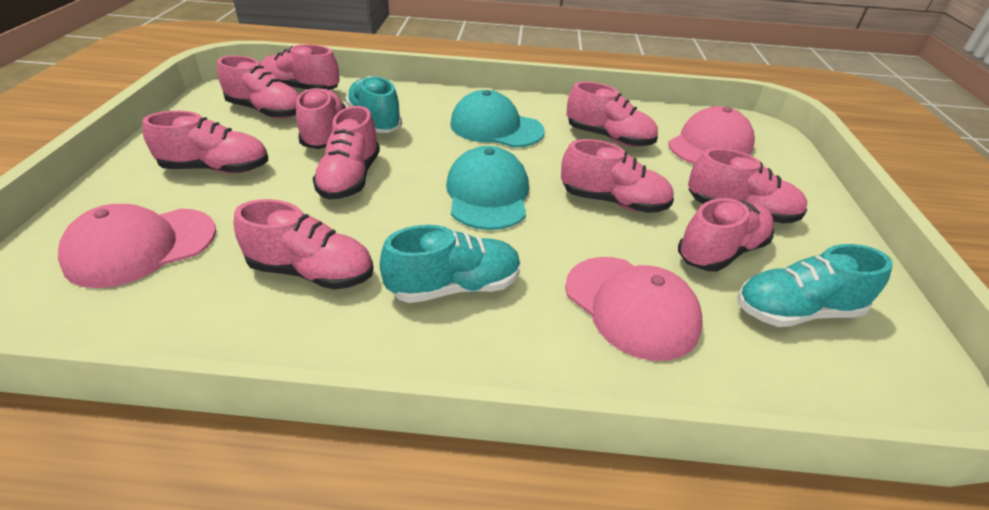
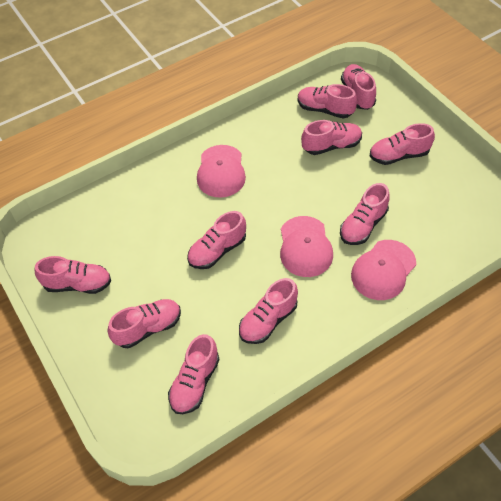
turquoise cap: [446,146,529,230] [450,90,545,148] = 2 -> none = 0
turquoise shoe: [345,76,402,133] [380,225,521,303] [737,244,893,327] = 3 -> none = 0

